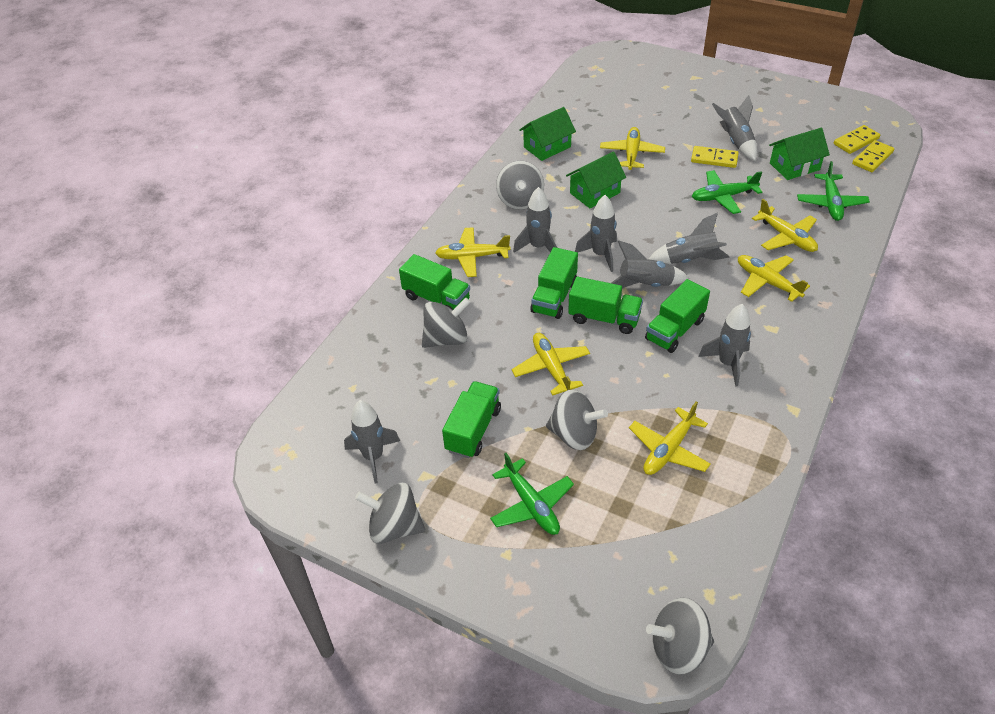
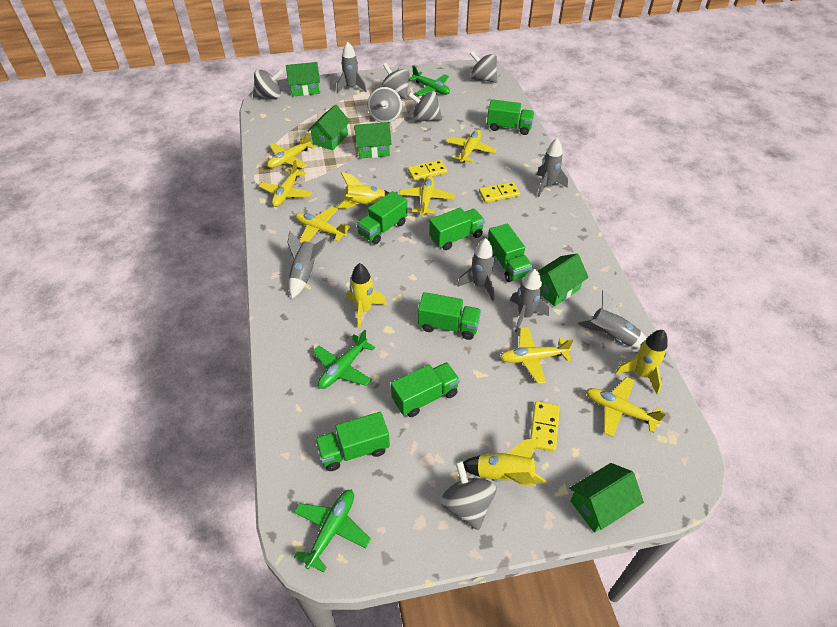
green house: [519,107,576,161] [566,151,626,208] [769,128,830,180] = 3 -> [286,62,320,97] [307,105,350,150] [354,122,392,159] [538,254,589,306] [569,463,644,533] = 5
green truck: [399,254,470,310] [442,381,501,458] [530,247,578,319] [568,277,643,334] [645,279,710,353] = 5 -> [315,412,390,471] [356,191,407,244] [391,362,460,417] [418,292,481,340] [429,208,485,250] [487,99,534,135] [488,223,532,282] = 7
grey rocket: [344,400,400,484] [513,187,557,253] [575,195,617,272] [611,240,689,288] [648,213,729,264] [698,304,751,387] [712,95,757,161] = 7 -> [287,231,328,298] [337,41,367,93] [457,238,495,301] [510,269,549,333] [537,138,568,197] [578,290,647,349] = 6
grey spinning top: [355,483,425,544] [422,297,470,348] [496,161,544,210] [546,389,608,450] [646,598,714,675] = 5 -> [253,69,283,99] [368,87,402,123] [381,63,410,99] [408,91,442,122] [440,461,496,530] [470,51,497,83] = 6
yellow plane: [435,227,511,277] [511,333,590,396] [600,127,665,170] [629,401,711,475] [738,255,810,302] [752,199,818,252] = 6 -> [259,160,312,207] [267,132,315,169] [296,207,351,243] [399,175,455,215] [446,130,496,163] [500,327,573,384] [586,377,666,437] = 7
yellow rocket: none = 0 -> [336,172,390,209] [347,263,387,329] [463,438,547,486] [615,330,668,394] = 4

